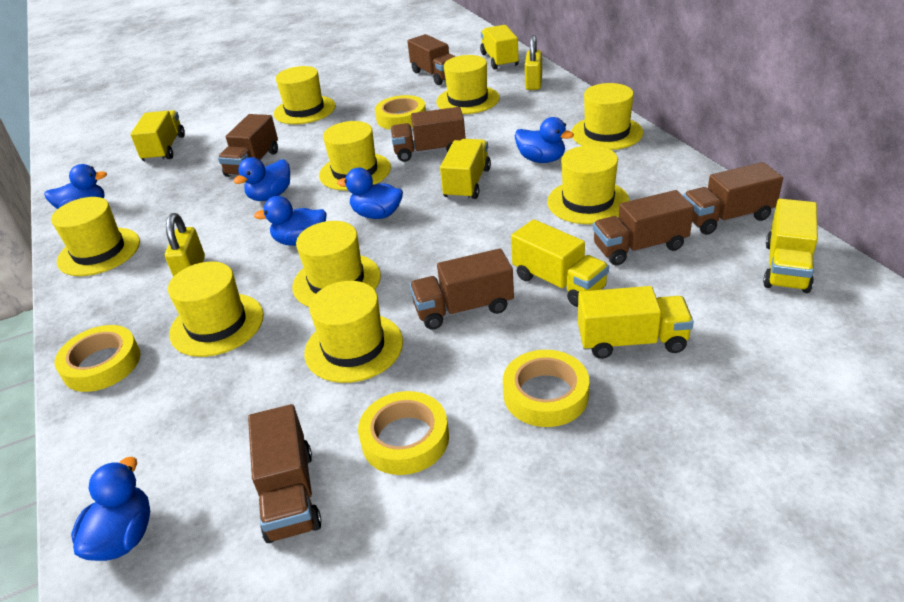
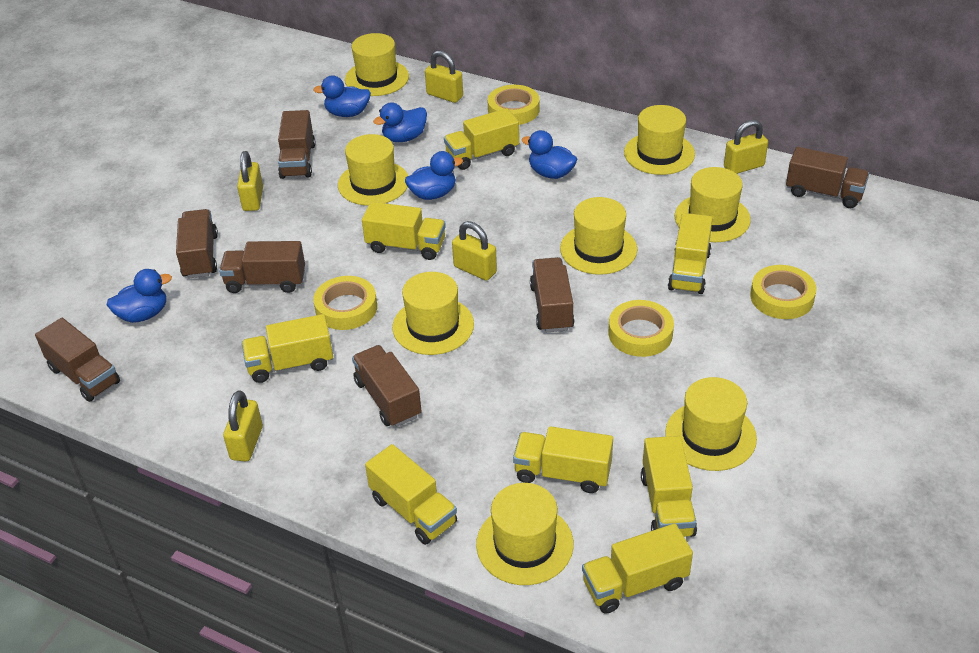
blue duck: [44,164,107,209] [71,457,150,561] [233,157,290,201] [254,196,327,246] [337,168,403,219] [515,117,574,163] = 6 -> [107,269,172,323] [313,75,371,117] [373,102,427,142] [405,151,463,200] [521,130,577,179] = 5
yellow hat: [51,197,140,276] [168,262,264,357] [274,66,336,124] [292,221,381,307] [304,281,403,383] [319,121,391,191] [436,55,500,114] [547,145,630,224] [571,83,643,150] = 9 -> [338,134,408,205] [345,33,409,96] [392,272,474,355] [476,483,574,585] [560,197,637,275] [624,105,695,175] [665,377,757,471] [675,167,751,242] = 8
yellow padlock: [165,213,205,277] [525,35,542,90] = 2 -> [223,390,263,461] [237,151,263,211] [425,50,463,103] [452,221,497,281] [724,120,768,174] = 5
yellow truck: [131,110,185,162] [440,139,491,200] [480,25,519,70] [511,219,609,307] [578,286,694,359] [763,199,818,293] = 6 -> [242,314,333,383] [362,202,446,260] [365,444,457,545] [444,108,519,170] [513,426,613,493] [582,523,693,613] [641,436,697,537] [668,213,713,294] = 8

